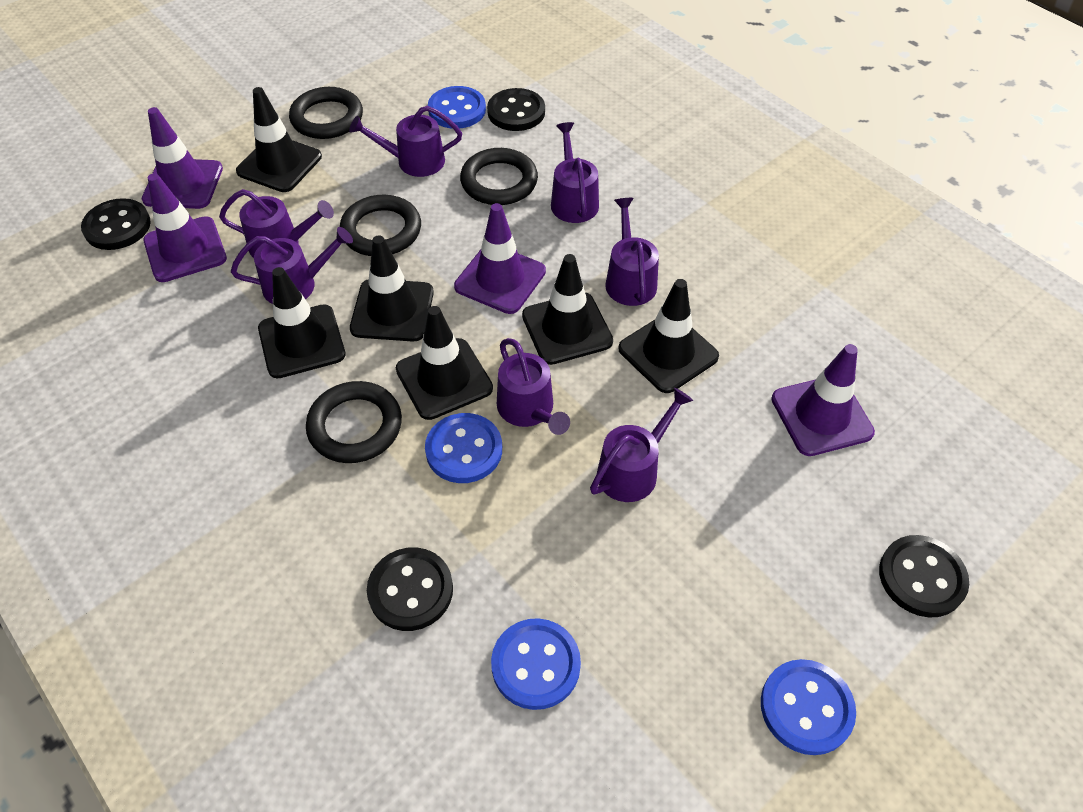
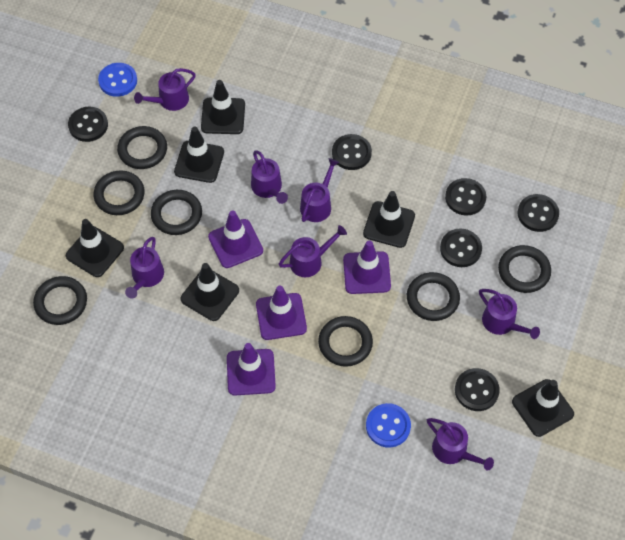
black button: [81,198,151,250] [367,547,453,631] [487,88,545,131] [879,535,969,617] = 4 -> [68,107,108,142] [332,134,372,170] [440,229,482,267] [445,178,486,215] [455,368,500,411] [518,194,559,232] = 6
black ring: [289,87,363,139] [306,381,402,463] [340,195,421,256] [460,148,538,205] = 4 -> [33,276,87,325] [93,171,145,215] [117,126,167,169] [151,190,202,235] [318,316,373,367] [407,272,460,321] [498,245,551,293] = 7
blue button: [425,413,502,483] [428,86,486,129] [491,618,581,710] [761,659,856,755] = 4 -> [98,63,137,97] [366,403,411,448] = 2

